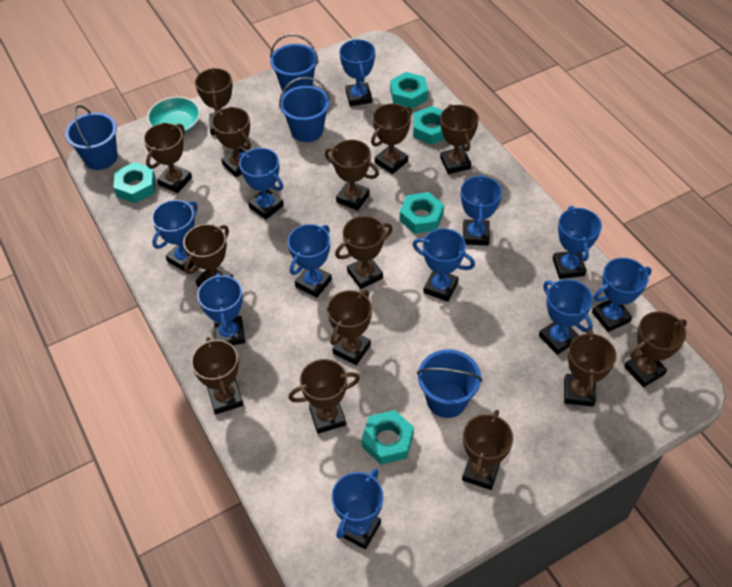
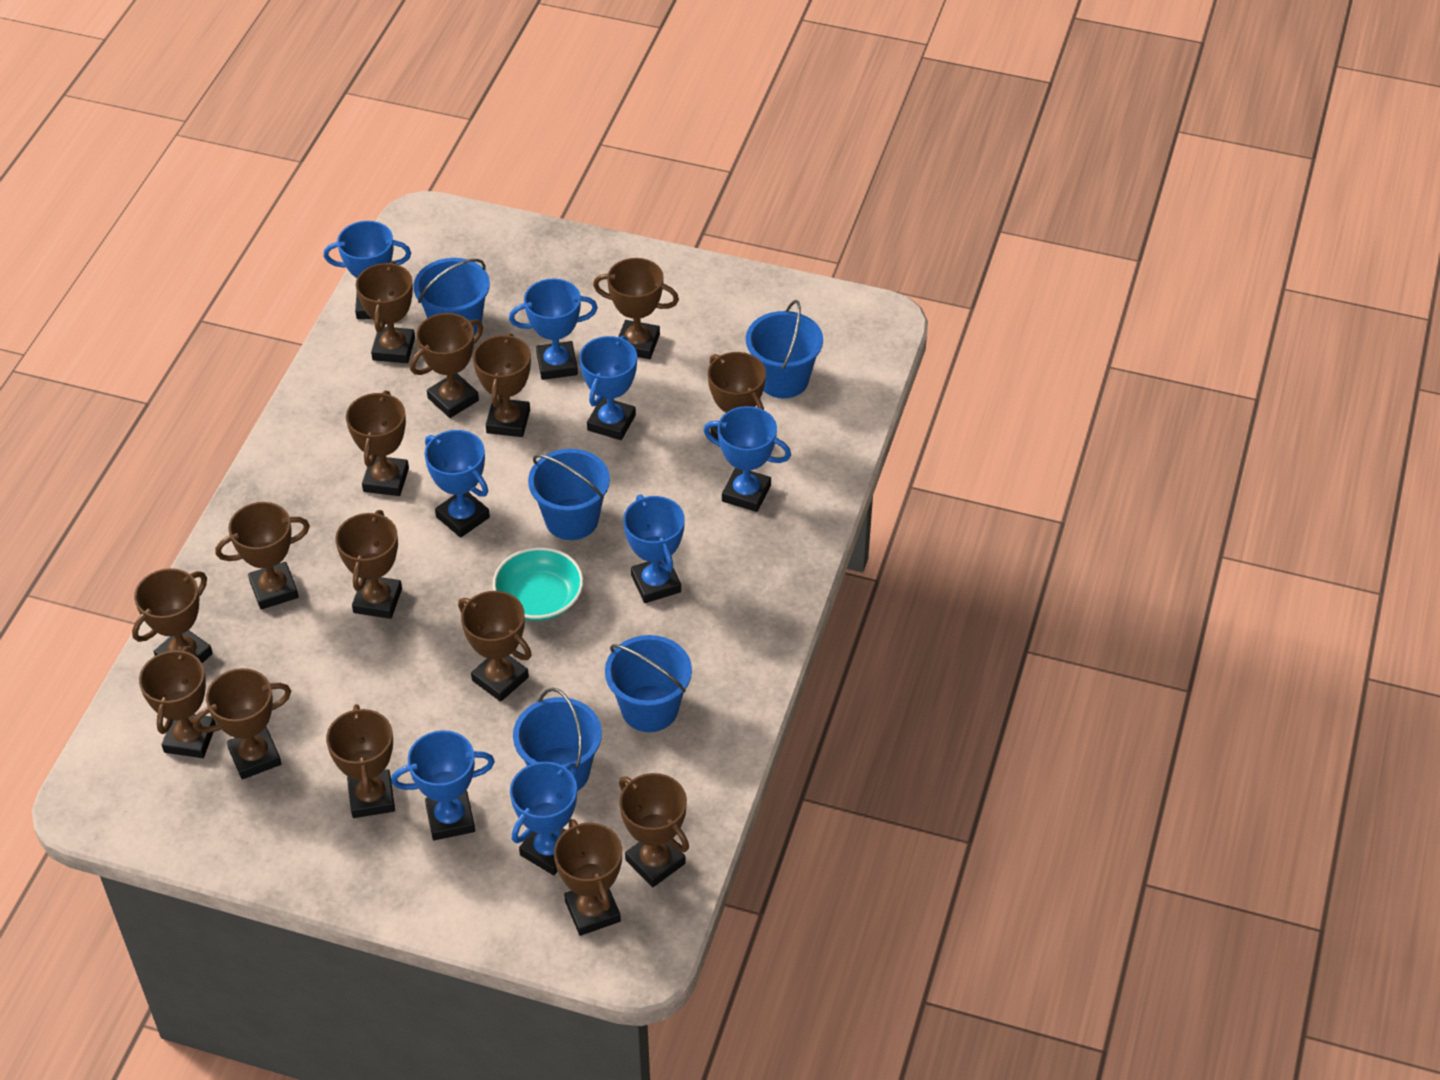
blue bucket: [65,105,117,170] [270,34,319,94] [279,77,330,142] [417,349,482,418] = 4 -> [413,258,490,336] [513,688,602,791] [528,449,610,540] [605,635,692,732] [746,300,823,398] = 5
blue trophy: [152,200,198,271] [197,273,245,345] [239,148,284,220] [288,224,332,298] [332,469,383,549] [339,39,375,106] [412,228,475,302] [461,174,502,246] [539,279,593,355] [553,206,602,279] [592,258,652,332] = 11 -> [324,221,411,319] [391,730,495,840] [424,430,490,538] [509,278,598,380] [510,762,578,875] [579,336,637,440] [623,495,685,603] [703,406,791,512] = 8
brown trophy: [143,123,192,193] [183,224,233,287] [191,337,243,414] [195,68,233,135] [211,107,251,177] [288,359,360,434] [324,140,379,211] [327,290,372,365] [335,216,392,289] [371,104,412,174] [440,104,479,174] [462,410,513,490] [564,329,617,406] [624,311,687,387] = 14 -> [132,568,213,663] [139,646,216,758] [193,668,291,779] [215,502,310,610] [326,704,395,818] [335,510,402,619] [346,391,409,496] [356,261,415,363] [410,313,483,418] [458,591,532,702] [473,333,531,437] [554,819,622,936] [593,258,679,359] [619,773,689,887] [708,352,766,440] = 15
turquoise nut: [113,162,156,203] [361,410,414,464] [390,72,428,109] [400,192,444,234] [413,106,445,145] = 5 -> none = 0

